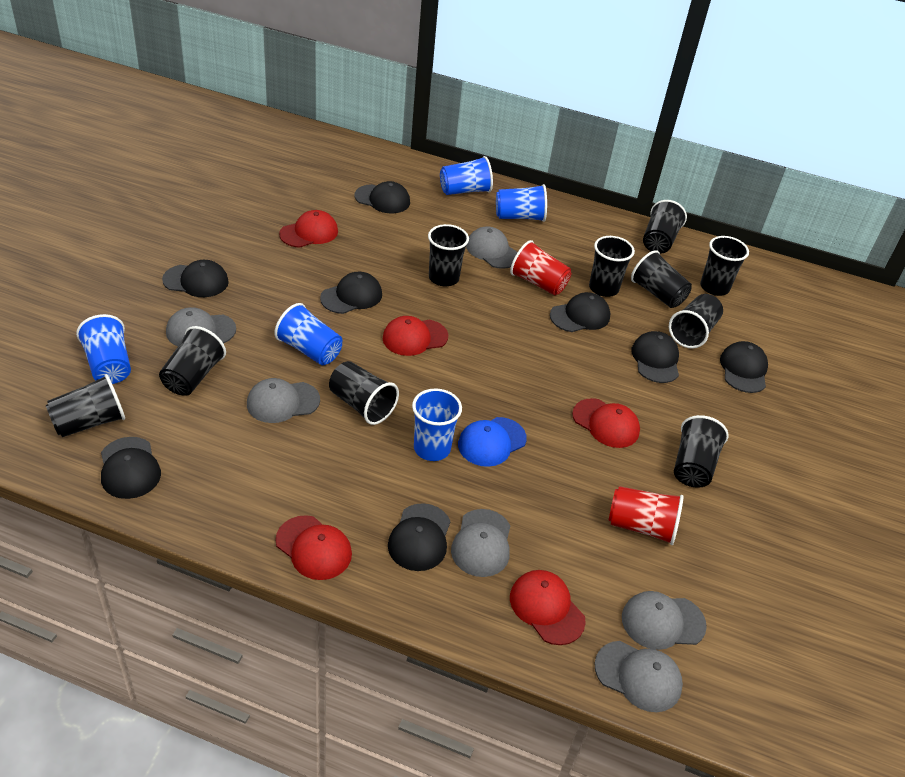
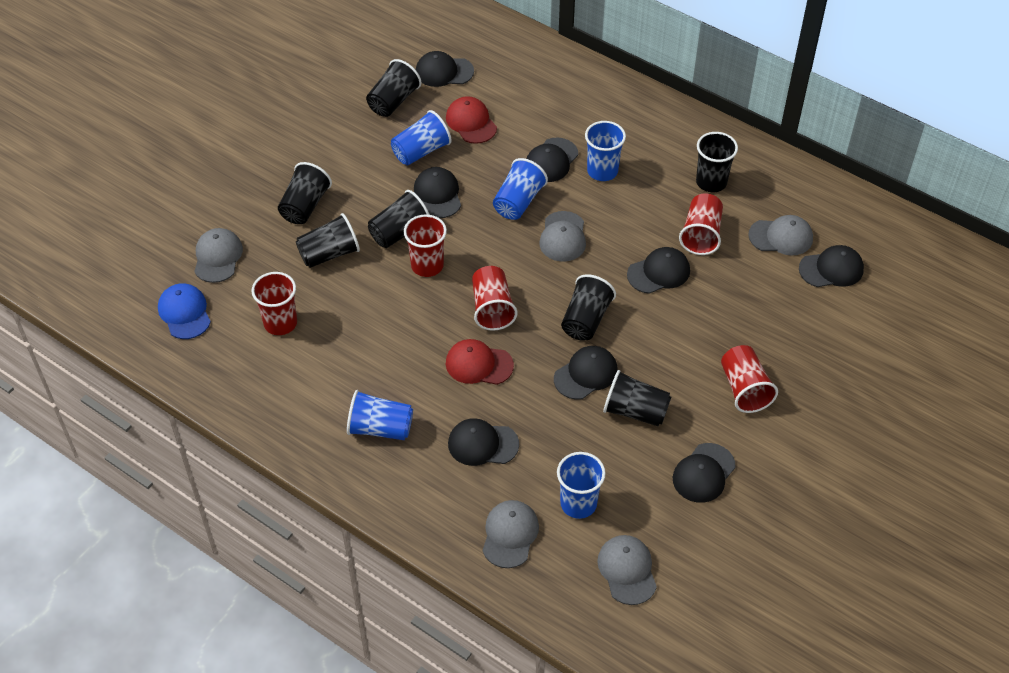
black cup: [46,374,125,437] [159,326,226,396] [329,361,399,425] [428,224,469,286] [589,236,635,297] [631,250,692,308] [643,200,687,254] [669,294,723,349] [674,415,729,488] [700,236,749,296] = 10 -> [278,162,332,224] [296,213,360,268] [366,59,421,117] [368,190,430,248] [561,274,616,341] [603,370,671,426] [696,132,738,192] = 7
grey cap: [166,307,236,346] [247,378,320,423] [451,509,510,577] [466,227,518,269] [595,641,683,712] [622,591,707,650] = 6 -> [194,228,243,283] [483,500,539,568] [539,211,586,262] [597,535,657,605] [748,215,813,256] = 5
red cap: [275,515,352,580] [279,210,338,248] [383,316,448,356] [510,570,586,645] [572,398,640,448] = 5 -> [446,96,497,144] [446,339,514,385] = 2
red cup: [510,240,571,295] [609,486,683,545] = 2 -> [252,272,297,335] [404,214,447,277] [472,266,517,331] [679,194,723,255] [721,345,778,413] = 5

